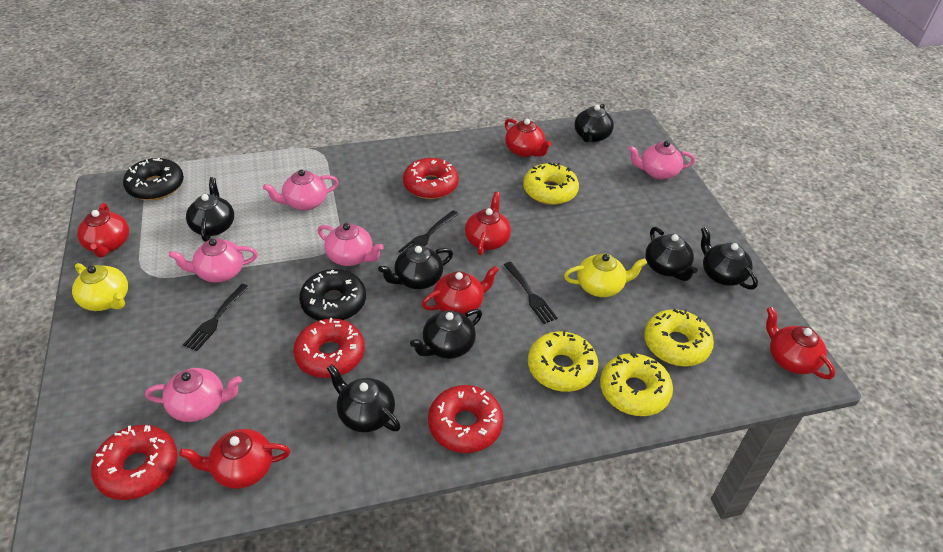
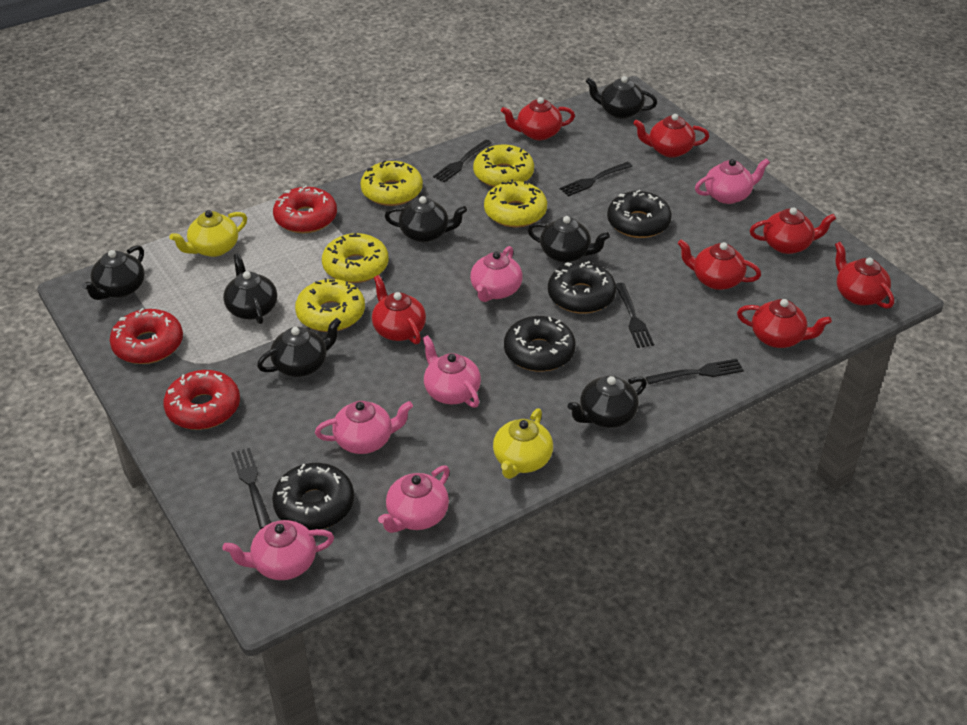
black donut: [123,158,184,200] [299,269,366,321] = 2 -> [272,463,354,530] [504,316,576,372] [548,261,616,314] [607,190,672,238] = 4
black fork: [183,284,249,351] [398,210,459,253] [504,262,558,324] = 3 -> [231,448,271,529] [433,140,492,183] [560,162,632,196] [616,283,654,348] [646,359,744,384] = 5
pink teapot: [145,368,242,422] [169,238,258,283] [263,170,339,210] [317,223,384,266] [628,141,695,180] = 5 -> [222,520,334,580] [315,401,413,454] [378,466,450,533] [422,335,481,408] [470,246,523,302] [695,158,770,204] = 6
red donut: [91,425,178,500] [293,318,365,378] [403,158,459,199] [428,385,504,453] = 4 -> [110,308,183,364] [163,370,240,430] [273,185,337,233] = 3
red teapot: [77,203,129,257] [179,429,290,489] [422,266,499,316] [465,192,511,255] [505,118,552,157] [766,307,835,379] = 6 -> [372,275,426,344] [501,97,575,140] [633,114,709,158] [677,239,761,290] [737,299,832,348] [750,207,836,254] [835,242,894,309] = 7
yellow donut: [523,162,579,205] [528,331,598,392] [600,352,673,416] [644,309,714,367] = 4 -> [295,278,365,332] [322,233,388,283] [361,160,423,206] [473,144,534,187] [484,179,547,228] = 5

